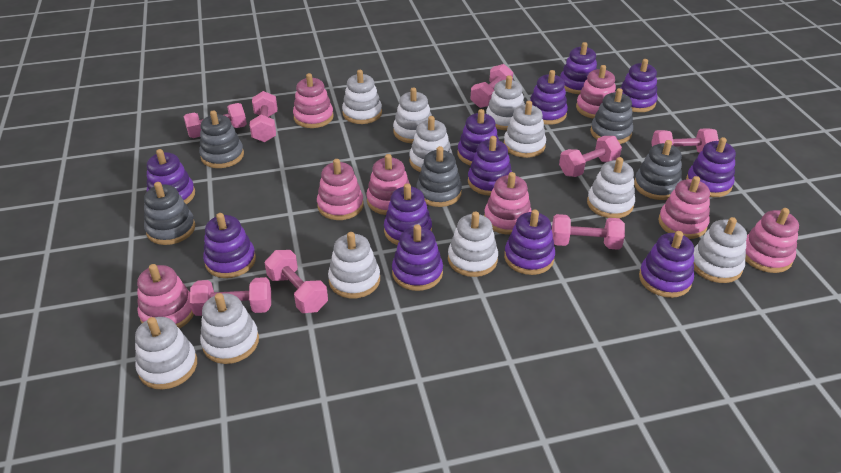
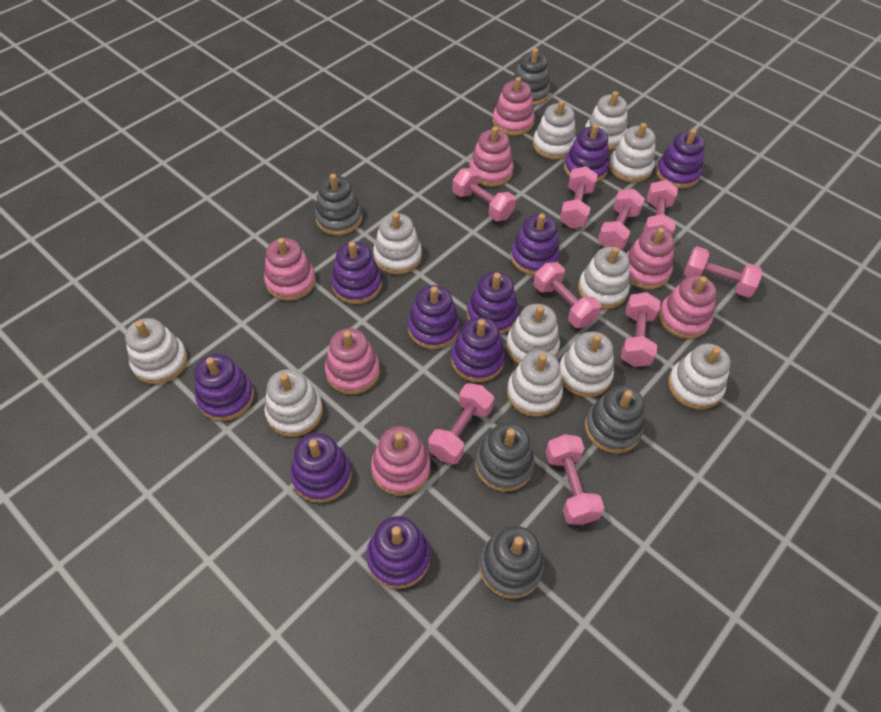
pink dumbbell: [184,103,247,138] [190,277,271,316] [249,91,278,142] [265,250,328,313] [471,64,513,108] [552,214,625,250] [559,136,622,177] [651,128,719,153] = 8 -> [428,383,494,464] [452,168,516,221] [534,262,601,328] [545,434,604,525] [560,166,598,228] [598,189,645,249] [621,292,660,367] [643,180,678,236] [684,246,763,298] = 9
pink stacking toy: [137,264,194,328] [293,73,334,128] [317,159,364,220] [366,154,410,215] [484,172,532,235] [576,65,616,119] [658,176,710,239] [745,208,799,273] = 8 -> [264,238,316,301] [325,328,380,394] [371,426,430,496] [469,127,514,187] [493,77,535,136] [626,228,674,290] [659,275,717,339] = 7
purple stacking toy: [147,149,195,204] [203,213,256,278] [384,183,432,245] [392,224,443,291] [458,109,499,166] [468,136,512,196] [504,210,555,275] [530,70,568,125] [560,42,597,94] [621,59,658,112] [639,231,694,298] [686,137,736,197] = 12 -> [194,354,254,421] [291,433,352,503] [331,241,382,304] [366,516,430,589] [408,285,460,349] [451,317,505,382] [467,272,519,335] [510,213,560,275] [564,124,609,182] [656,129,705,188] = 10

